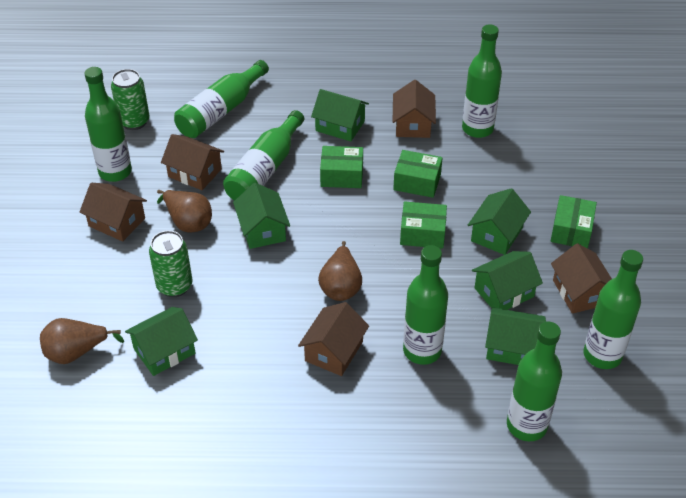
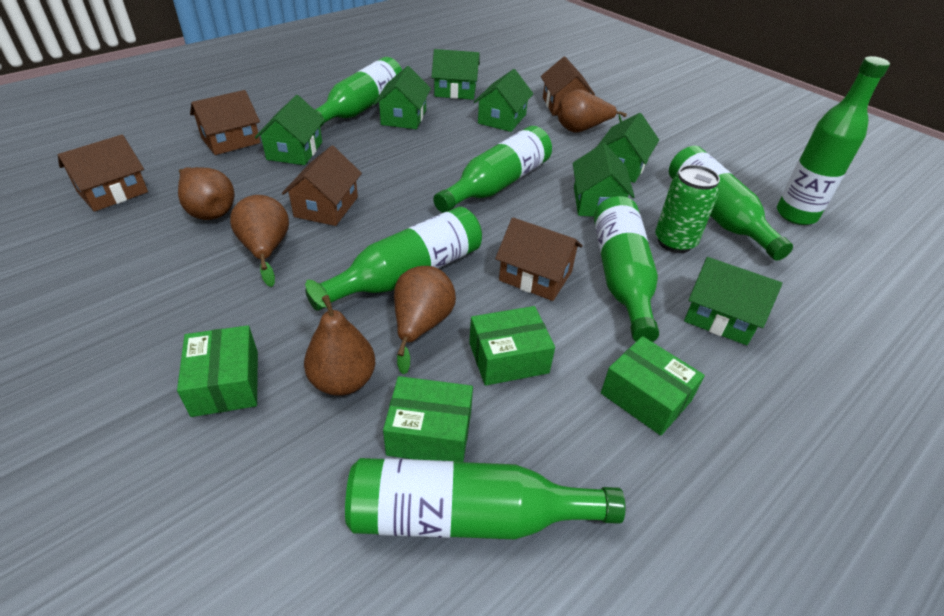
brown pear: [40,318,124,364] [157,190,212,233] [318,241,362,301] = 3 -> [178,167,235,220] [230,195,289,287] [304,280,375,396] [394,266,456,375] [558,89,627,133] = 5
green can: [111,69,149,130] [149,230,192,297] = 2 -> [655,165,720,253] = 1
green house: [125,307,198,376] [233,183,290,249] [311,89,369,141] [468,188,531,255] [472,251,543,310] [485,307,546,365] = 6 -> [255,95,325,165] [374,66,431,129] [431,49,480,100] [474,69,533,132] [573,143,635,217] [597,113,659,183] [684,257,782,345] = 7

